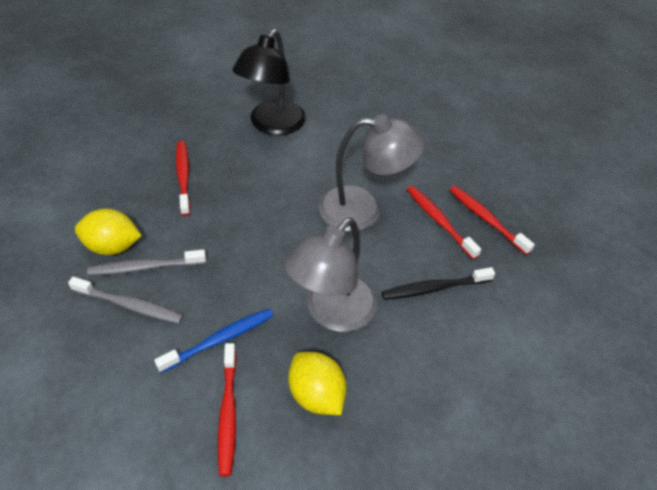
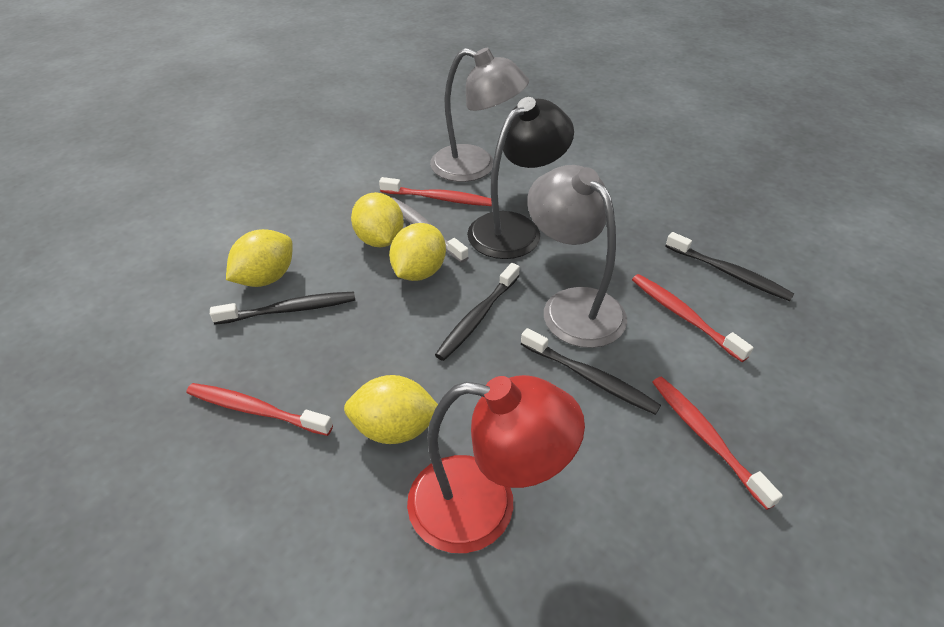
black toothbrush: [382,267,495,300] = 1 -> [210,292,355,325] [435,263,520,361] [521,328,661,415] [666,232,794,301] = 4
blue toothbrush: [154,308,274,373] = 1 -> none = 0
grey toothbrush: [68,277,184,324] [87,249,206,275] = 2 -> [392,198,469,263] = 1
red lamp: none = 0 -> [407,375,585,553] = 1
yellow lemon: [75,208,142,255] [288,352,346,415] = 2 -> [226,229,293,287] [344,375,438,444] [351,192,404,247] [389,223,446,281] = 4

